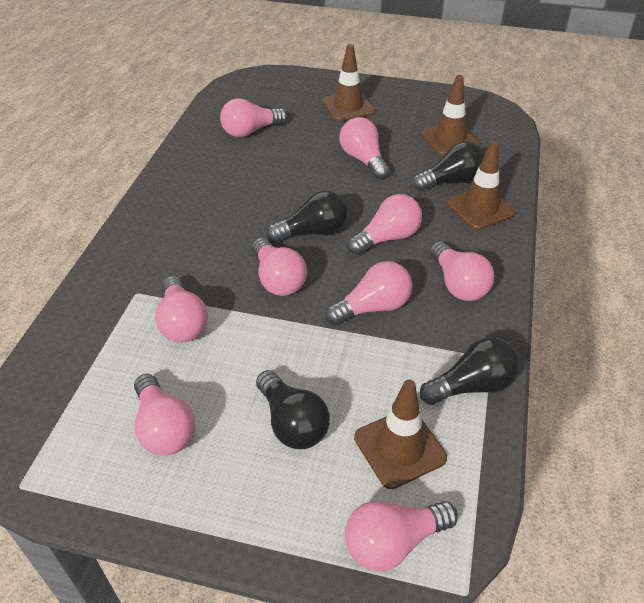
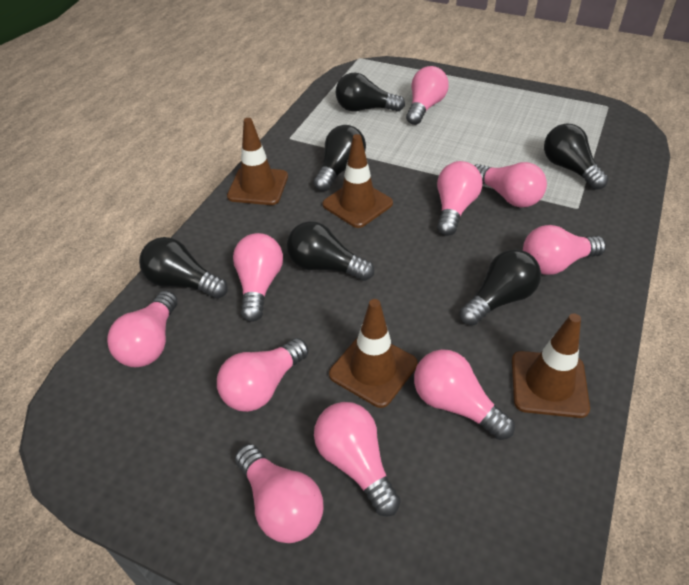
black light bulb: [256,370,330,449] [267,191,348,242] [413,141,485,191] [420,337,519,405] = 4 -> [139,237,228,299] [287,221,374,281] [314,125,366,191] [336,73,405,112] [460,249,541,326] [544,124,608,190] = 6
pink light bulb: [134,374,195,456] [155,276,208,342] [220,98,287,137] [252,238,307,296] [325,261,412,325] [339,117,389,179] [345,501,458,572] [347,194,422,255] [430,241,494,301] = 9 -> [107,291,177,367] [217,338,309,412] [233,233,283,322] [235,444,323,543] [314,402,401,516] [406,66,449,125] [414,349,515,440] [437,161,483,236] [474,162,547,208] [523,225,606,275] = 10

